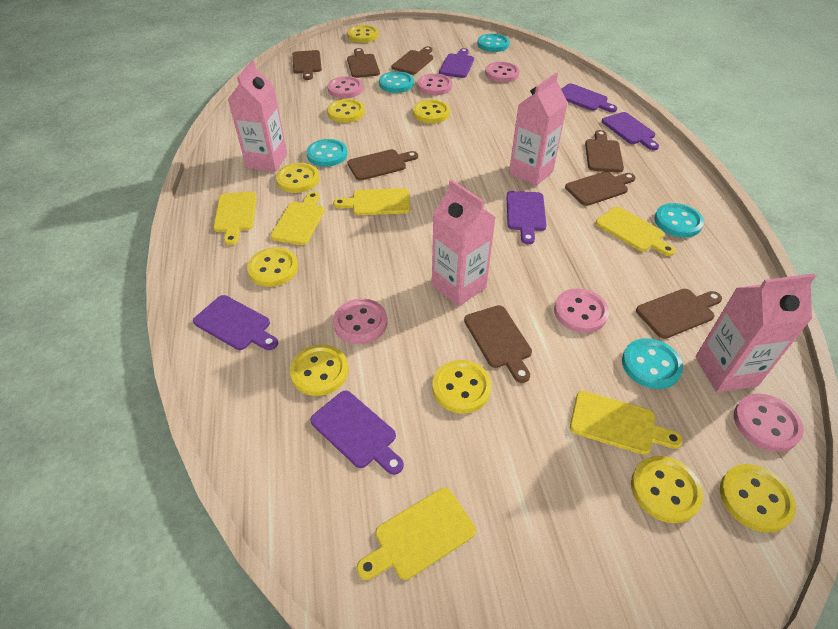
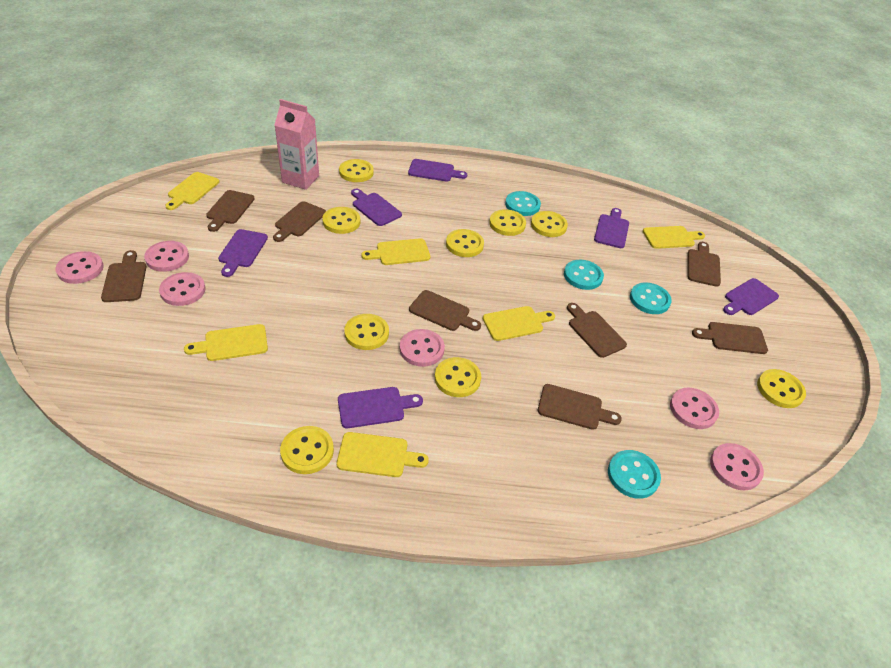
pink carton: [228,60,287,172] [432,179,496,306] [509,73,568,186] [695,273,816,392] = 4 -> [275,99,319,190] = 1
turquoise button: [306,139,348,167] [379,71,414,93] [477,34,509,52] [622,338,683,389] [654,203,704,237] = 5 -> [505,191,541,216] [564,260,604,290] [608,450,661,499] [630,283,672,314] = 4

